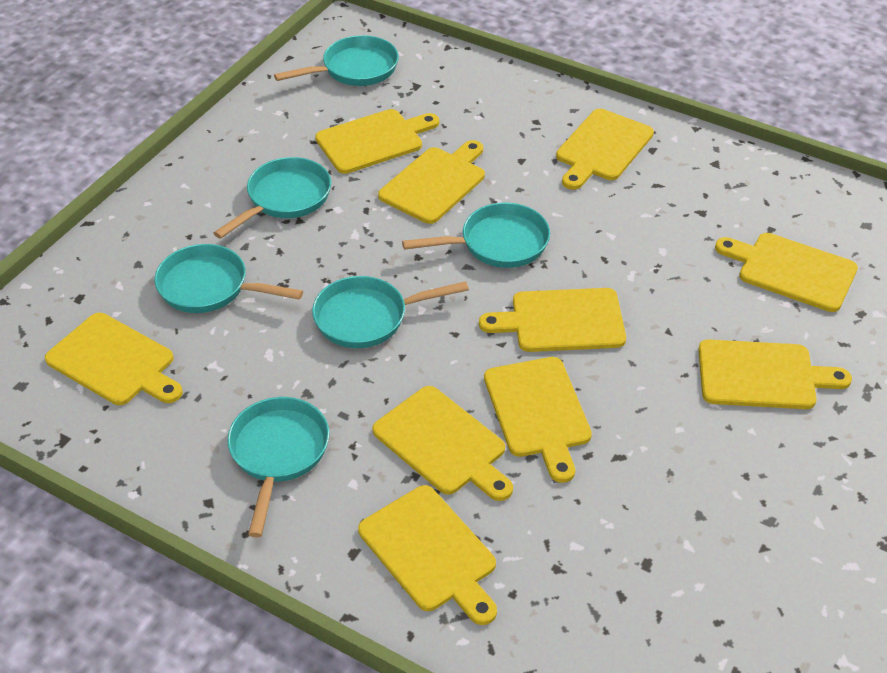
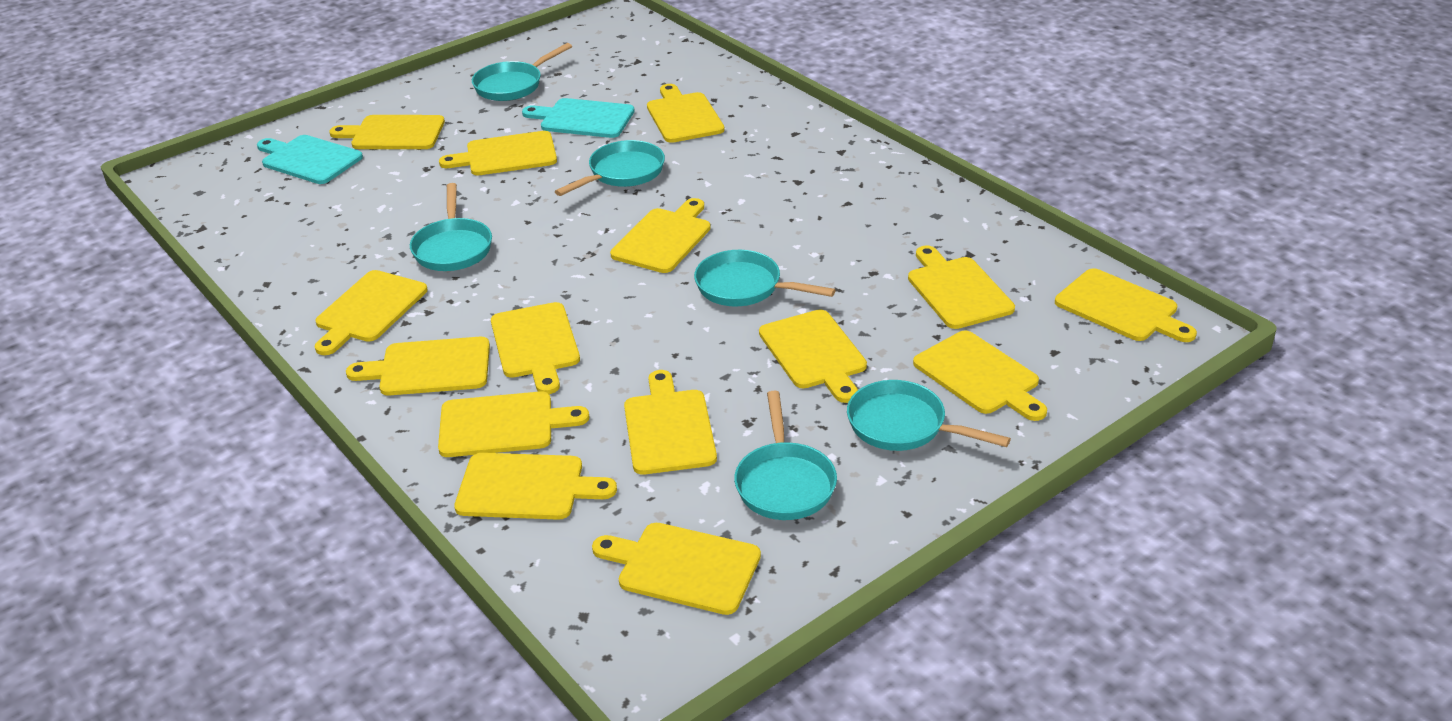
turquoise cutting board: none = 0 -> [257,135,363,184] [522,98,634,138] = 2
yellow cutting board: [45,313,183,405] [315,109,439,174] [358,485,497,625] [372,386,513,501] [378,140,485,224] [479,288,626,352] [484,357,592,483] [556,109,654,190] [698,339,852,409] [715,233,858,312] = 10 -> [315,270,427,355] [329,115,445,149] [346,337,490,396] [438,391,589,457] [439,131,557,175] [454,453,617,520] [491,302,580,394] [592,523,761,615] [610,198,711,273] [624,370,717,475] [647,84,725,143] [759,309,867,403] [908,245,1015,329] [913,331,1047,421] [1055,268,1197,342] = 15

